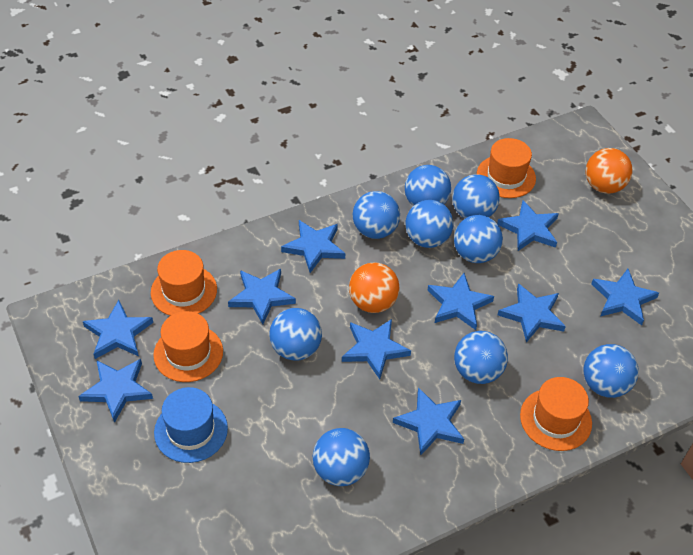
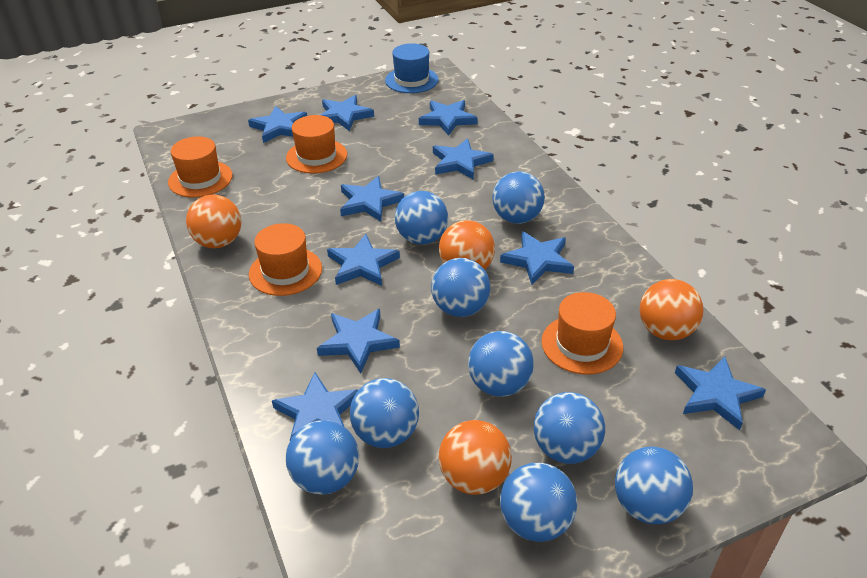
orange ball: [349,262,400,313] [585,148,633,194] = 2 -> [186,194,241,248] [439,220,495,270] [439,420,512,495] [640,279,704,340] = 4

